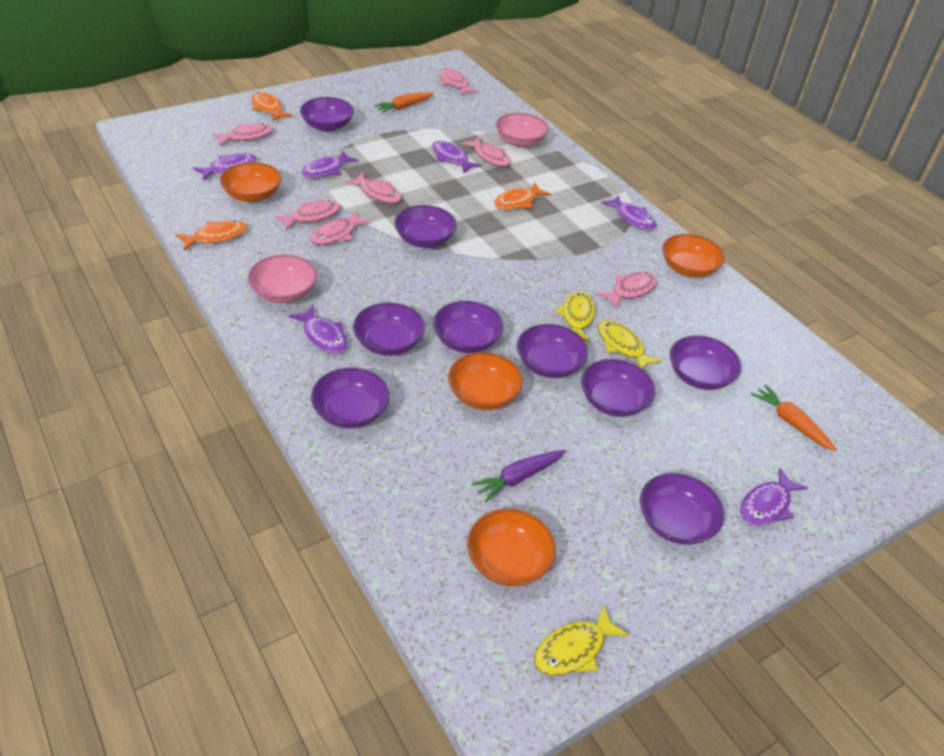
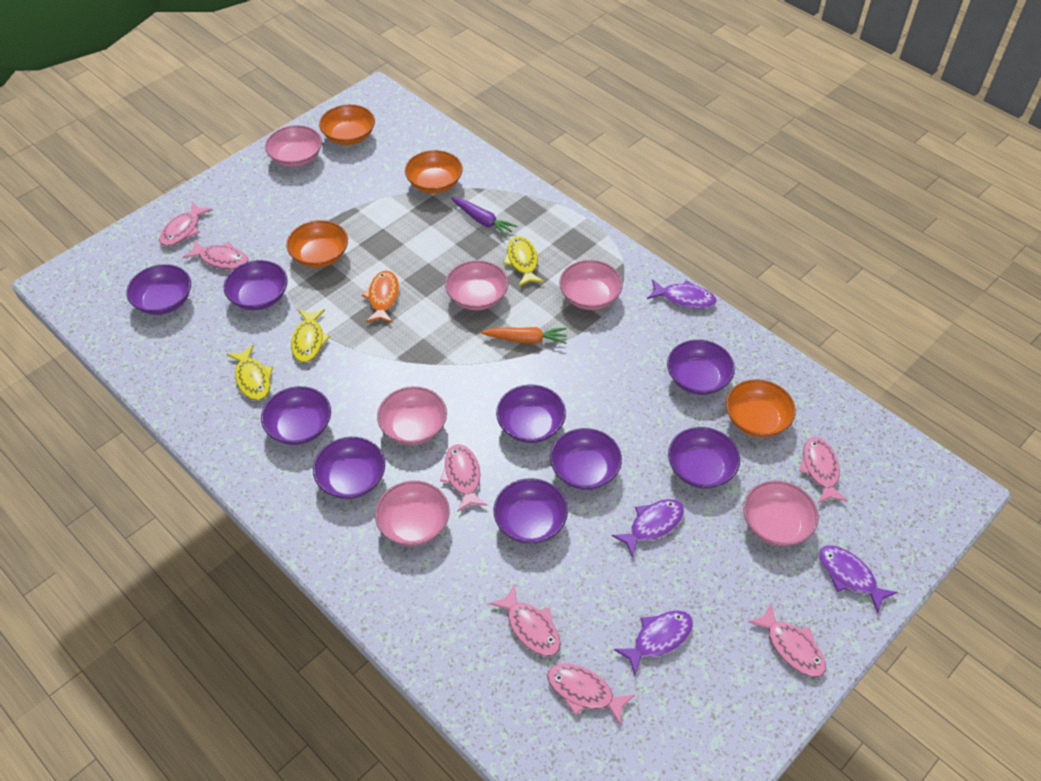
orange carrot: [374,92,434,113] [751,385,837,451] = 2 -> [481,327,567,344] = 1
orange fish: [176,220,247,251] [252,92,293,122] [494,183,551,210] = 3 -> [362,271,399,323] = 1
pink bowl: [248,255,317,303] [496,113,548,147] = 2 -> [265,125,322,167] [375,481,450,546] [377,386,447,445] [445,260,508,310] [559,260,623,310] [743,481,819,546] = 6
purple fish: [193,153,257,180] [288,305,348,354] [301,151,358,178] [432,141,481,173] [601,195,656,230] [740,467,808,527] = 6 -> [612,499,684,558] [614,611,693,675] [647,279,717,309] [819,546,898,613] = 4

